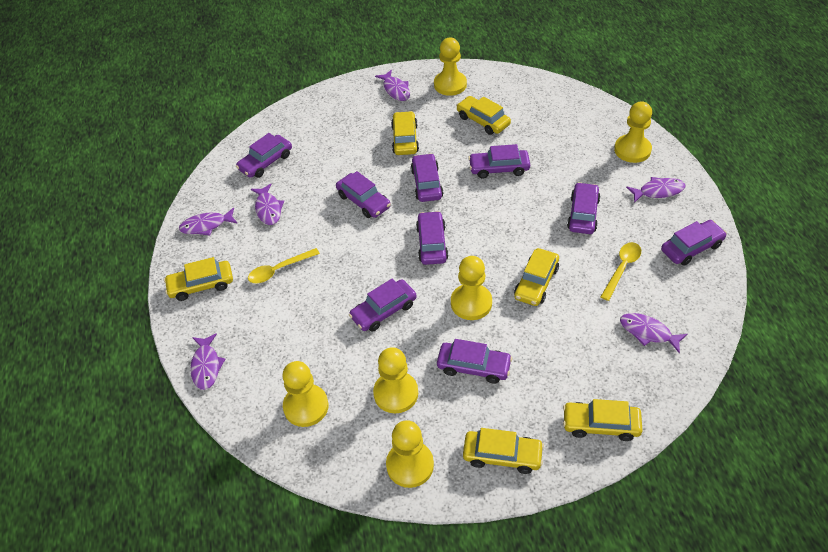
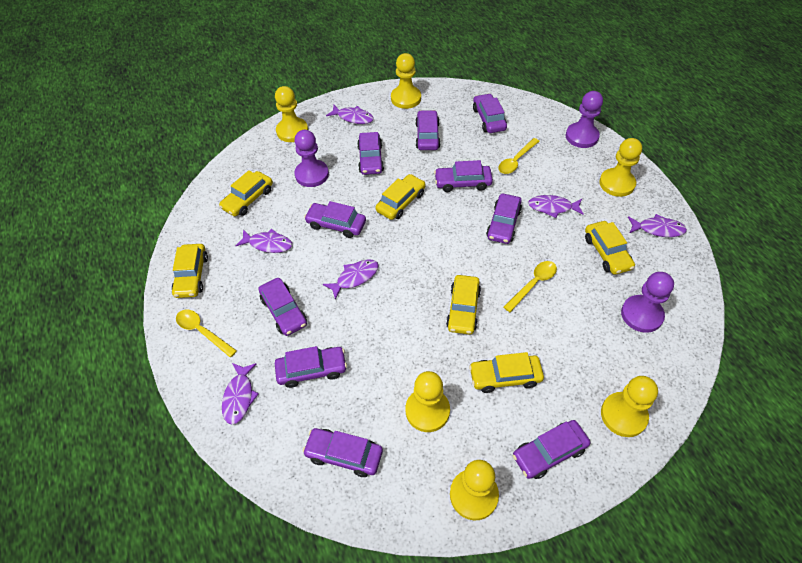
purple car: [236,133,292,178] [336,171,391,218] [349,279,417,332] [411,153,443,202] [416,211,448,265] [437,339,512,384] [468,144,530,179] [567,182,600,234] [661,220,727,266] = 9 -> [258,278,307,336] [275,346,347,388] [303,428,383,477] [304,201,366,238] [357,132,384,175] [415,110,441,150] [434,160,493,192] [473,93,507,133] [486,194,522,244] [513,420,590,479] = 10
purple pawn: none = 0 -> [294,130,329,187] [566,91,603,148] [621,272,674,333] = 3
yellow spoon: [248,248,320,283] [600,242,641,301] = 2 -> [176,310,237,357] [498,138,540,174] [503,261,557,312] = 3

